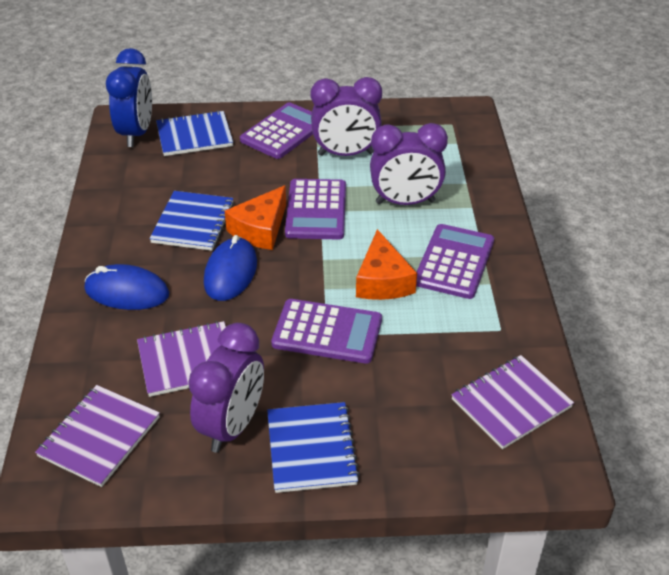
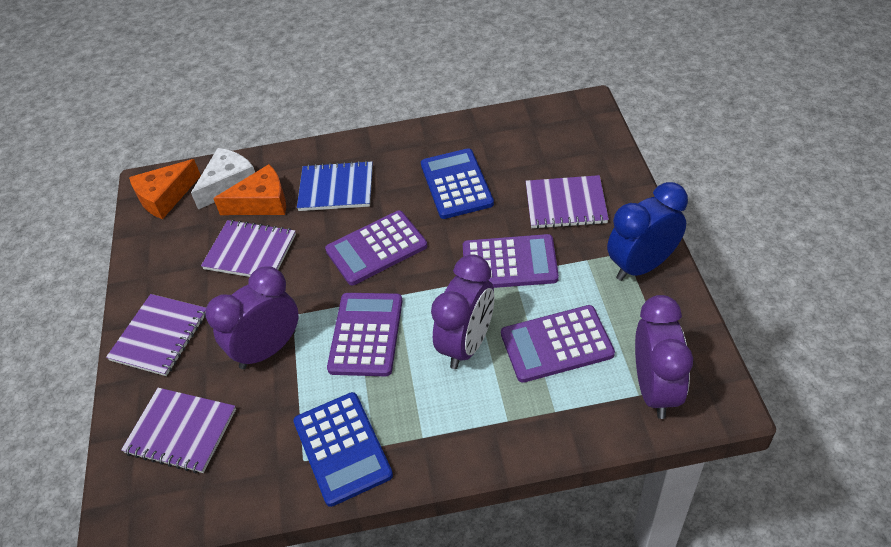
blue calculator: none = 0 -> [293,392,393,507] [421,148,494,219] = 2
blue mouse: [84,264,169,310] [204,235,257,301] = 2 -> none = 0
blue notebook: [149,191,234,251] [156,110,233,156] [267,402,360,493] = 3 -> [297,161,373,211] = 1
purple notebook: [35,385,160,487] [137,321,226,397] [451,355,574,449] = 3 -> [106,294,206,376] [121,388,236,473] [201,220,296,277] [526,175,609,229] = 4
white cheese: none = 0 -> [191,148,255,210] = 1

